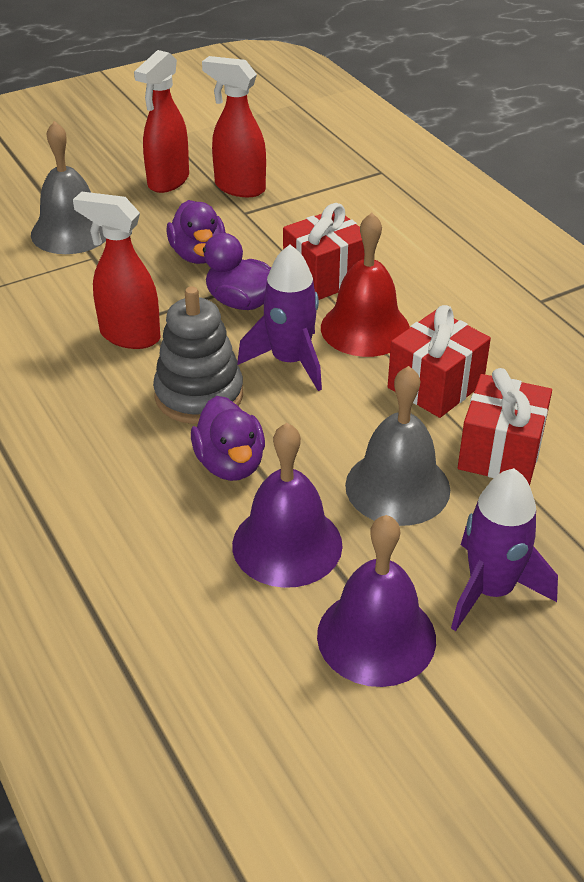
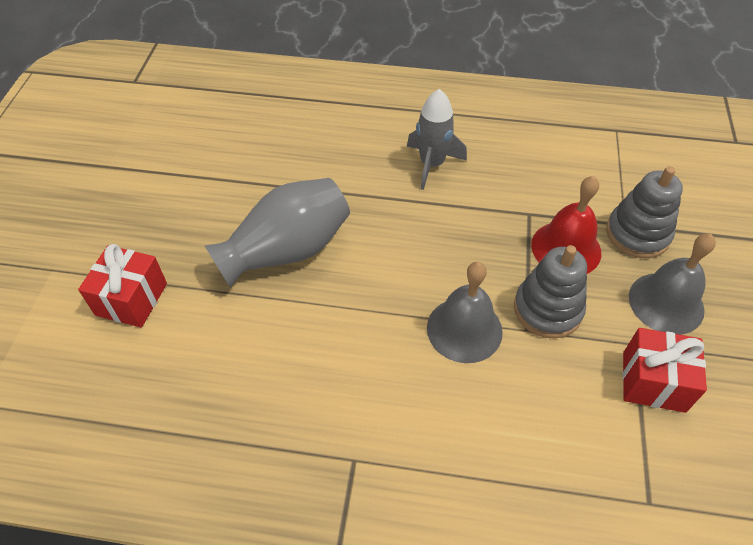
grey rocket: none = 0 -> [407,89,467,190] = 1
grey stacking toy: [153,286,243,424] = 1 -> [514,245,587,339] [606,166,683,258] = 2
grey vase: none = 0 -> [204,178,350,287] = 1
purple bell: [232,423,343,588] [317,515,436,687] = 2 -> none = 0
purple duck: [166,200,226,264] [191,396,265,481] [193,233,271,310] = 3 -> none = 0
purple rocket: [237,245,322,391] [451,468,558,631] = 2 -> none = 0
red gift: [283,203,364,300] [388,305,491,418] [458,368,552,485] = 3 -> [78,244,167,328] [623,328,707,413] = 2
red spray bottle: [73,192,160,349] [134,50,189,193] [202,56,266,197] = 3 -> none = 0

